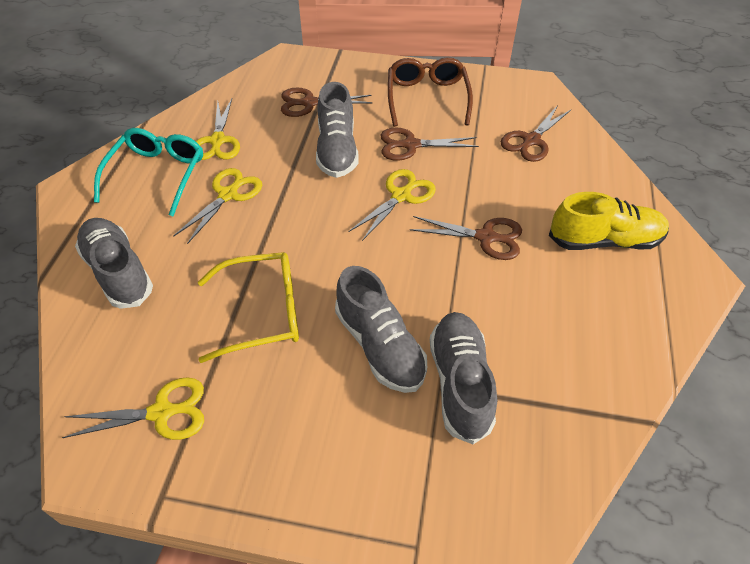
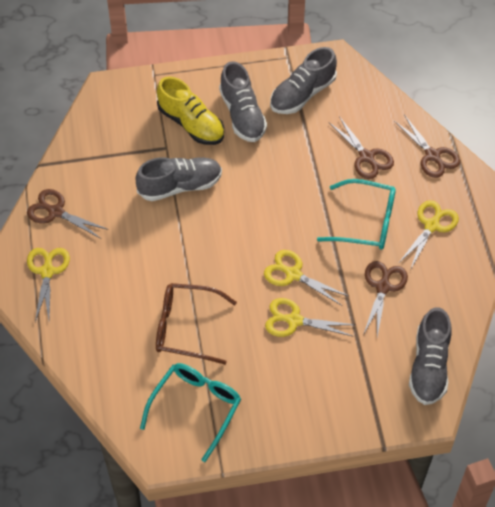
turquoise glasses: [94,128,203,216] = 1 -> [140,363,241,462] [317,179,396,250] = 2
yellow glasses: [198,252,299,363] = 1 -> none = 0

